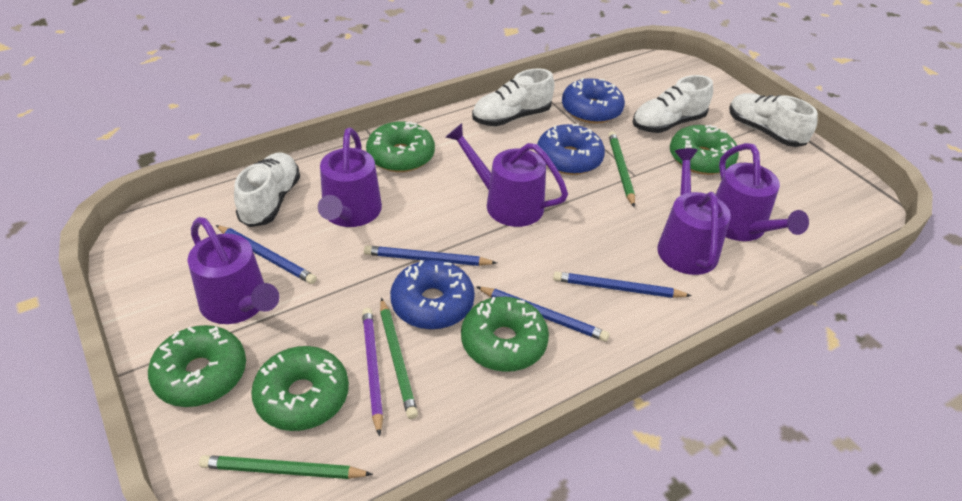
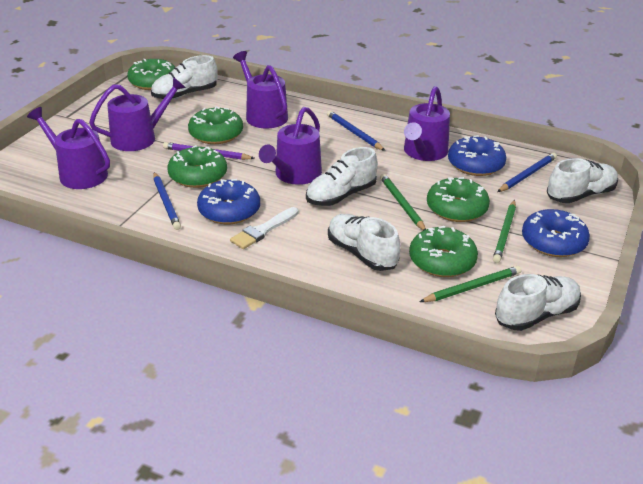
blue pencil: [216,225,317,284] [364,245,497,266] [476,286,610,342] [553,272,692,298] = 4 -> [153,172,181,230] [327,110,385,151] [498,153,557,192] = 3
white brush: none = 0 -> [230,207,298,249] = 1
white shoe: [234,153,300,227] [472,68,554,126] [632,75,713,133] [729,93,818,147] = 4 -> [151,55,218,100] [306,147,378,206] [328,214,401,271] [495,274,581,331] [547,158,618,203] = 5

